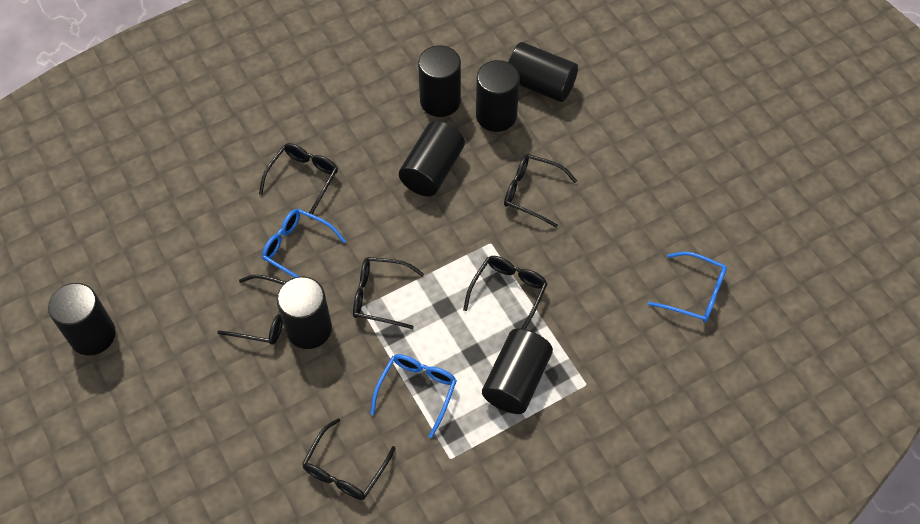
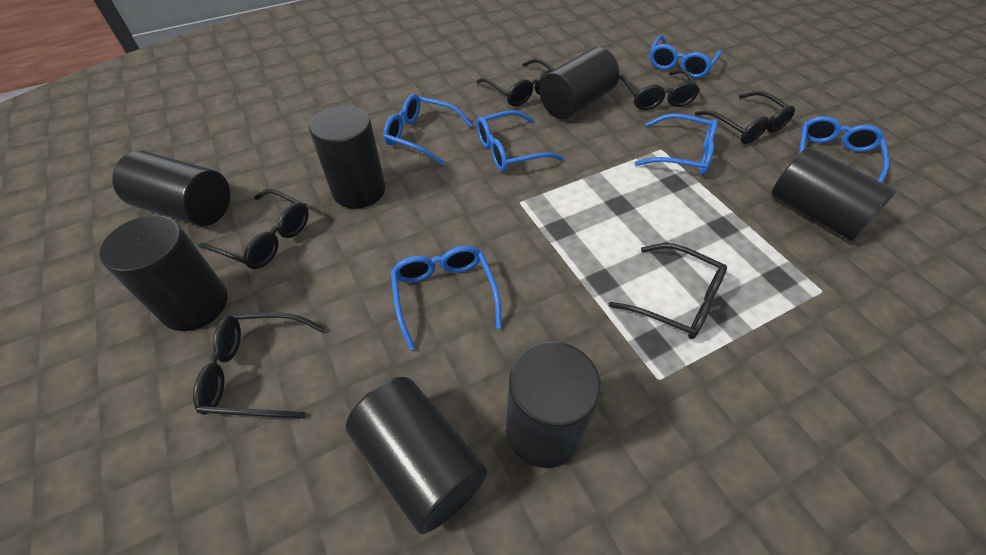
blue glasses: [262,209,346,278] [370,354,457,438] [648,252,727,323] = 3 -> [383,94,473,165] [391,246,502,350] [476,110,564,171] [635,113,718,175] [649,35,722,78] [799,116,889,182] = 6

